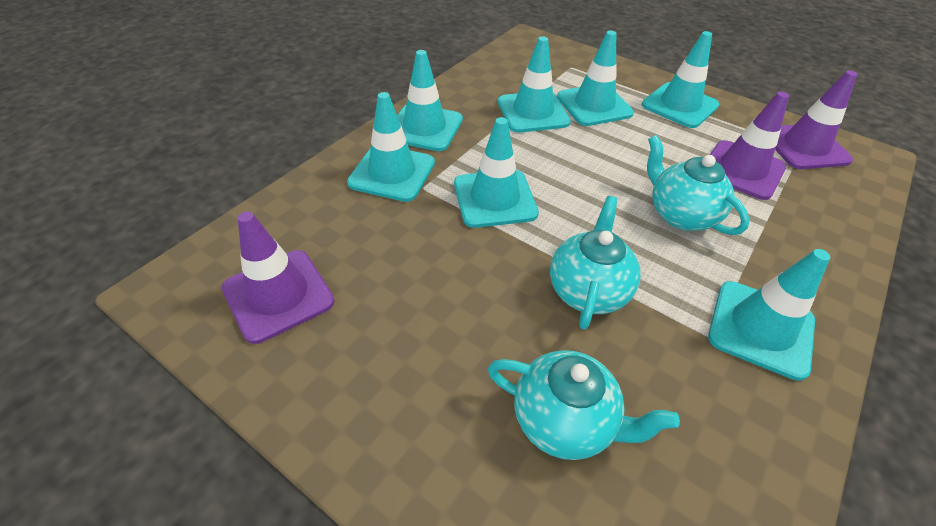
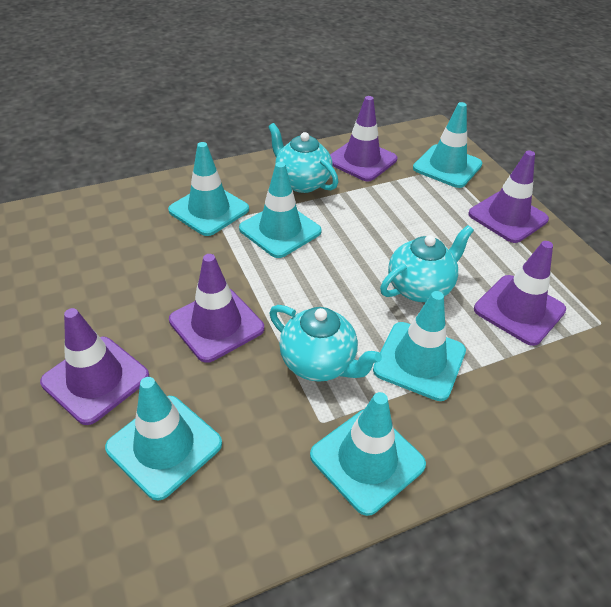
purple traffic cone: [222,212,335,344] [710,92,789,200] [775,70,857,169] = 3 -> [40,308,149,425] [169,254,264,363] [330,96,397,181] [468,151,549,243] [474,241,566,346] = 5
turquoise traffic cone: [347,92,435,202] [397,50,463,151] [454,117,539,228] [498,36,571,133] [557,30,634,126] [642,31,719,128] [708,249,830,381] = 7 -> [105,377,222,501] [168,142,249,236] [239,162,322,258] [310,392,426,516] [373,291,466,401] [413,102,482,188] = 6

